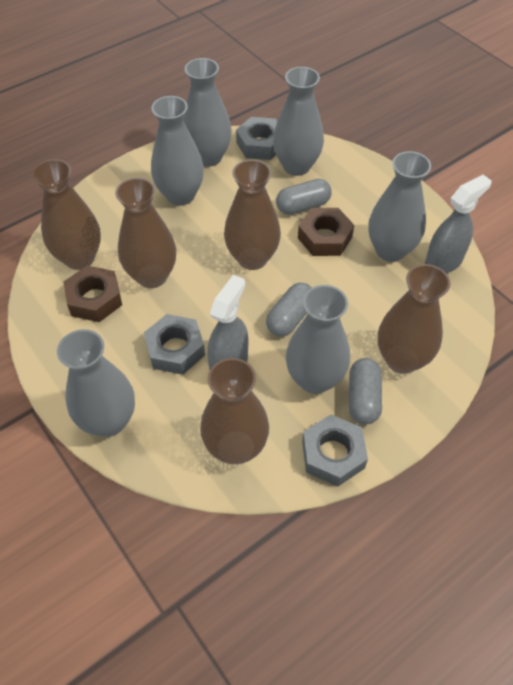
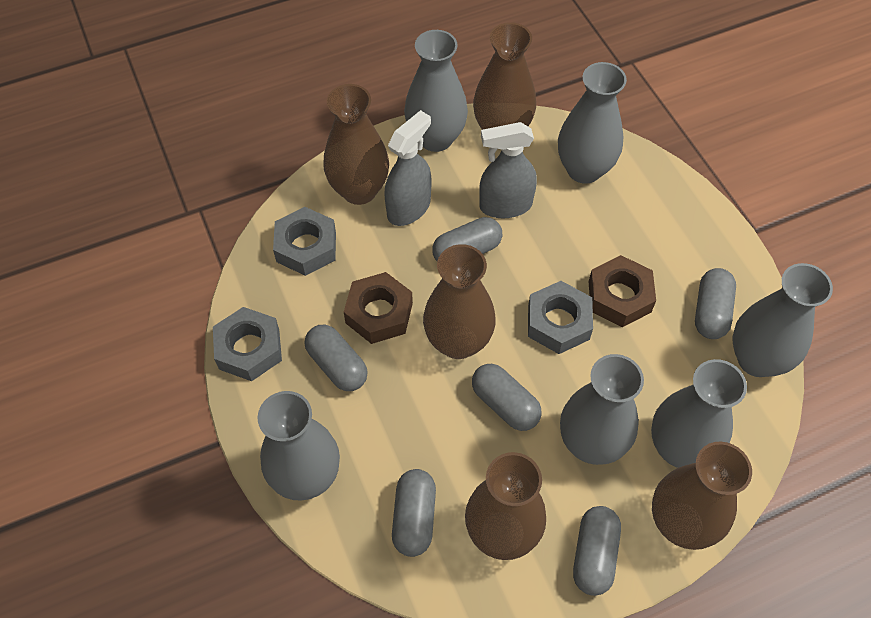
grey capsule: [266,283,312,337] [276,179,332,215] [349,358,382,424] = 3 -> [305,325,368,391] [392,469,436,557] [432,217,502,261] [472,364,542,431] [573,506,621,596] [695,268,736,339] = 6

